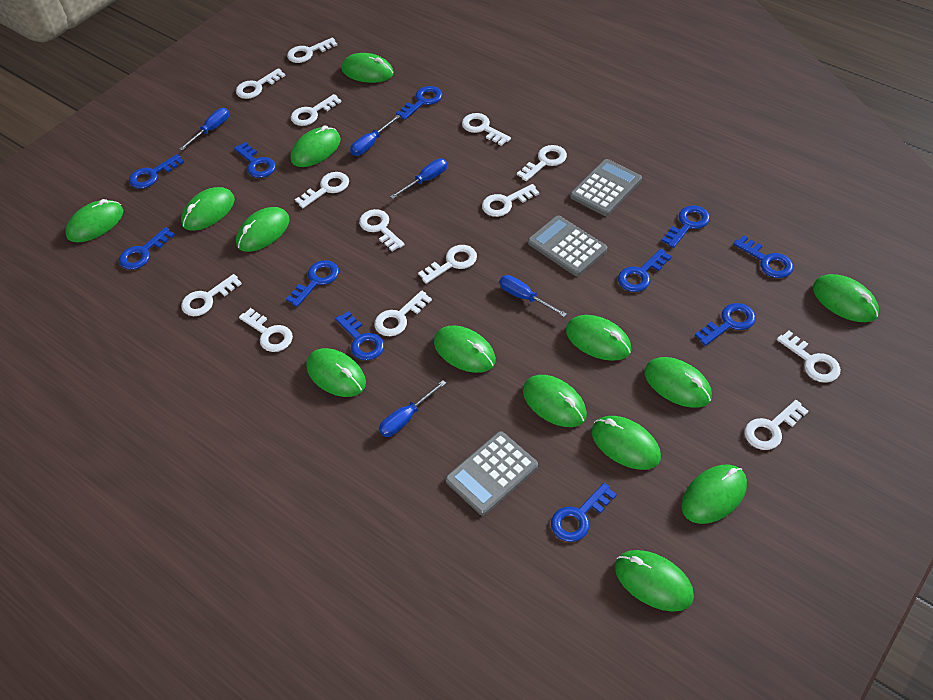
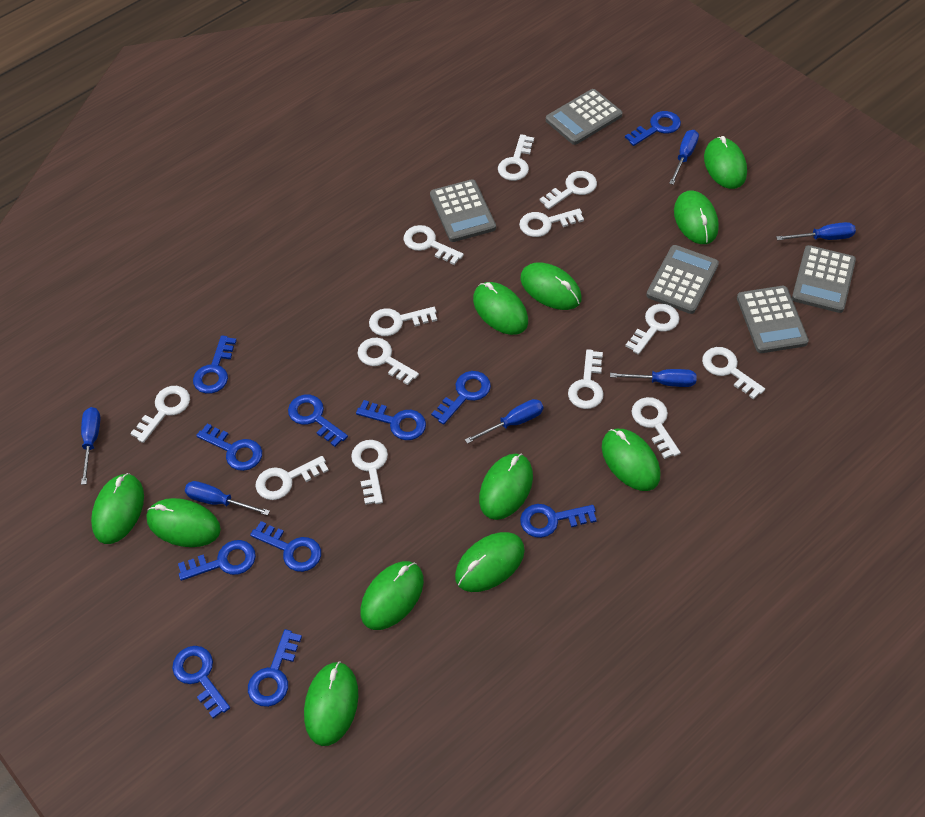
blue screwdriver: [180,108,229,151] [350,115,400,156] [379,380,446,437] [390,159,447,199] [499,275,567,317] = 5 -> [81,407,100,485] [185,481,270,516] [465,399,544,444] [610,369,697,387] [669,130,699,185] [776,222,856,240] = 6
green mouse: [65,199,123,242] [181,187,235,231] [236,207,290,252] [291,125,341,167] [307,348,366,397] [342,53,394,83] [434,325,496,373] [523,375,587,427] [566,315,631,361] [592,416,661,470] [615,550,694,612] [645,357,712,407] [681,464,747,524] [813,274,879,322] = 14 -> [91,473,144,544] [146,498,221,547] [304,661,358,746] [360,561,424,630] [455,532,525,592] [473,282,528,335] [479,454,533,520] [520,262,582,310] [602,429,660,491] [674,190,719,244] [704,136,747,189] = 11
grey calculator: [445,431,538,515] [528,216,607,276] [570,159,642,216] = 3 -> [430,179,496,242] [546,89,622,145] [646,245,719,314] [737,286,809,353] [792,245,856,313] = 5
white key: [181,274,242,316] [236,68,285,99] [239,308,293,352] [287,37,338,63] [291,94,341,126] [295,172,349,208] [359,209,405,251] [374,291,432,336] [418,245,477,284] [462,113,511,146] [482,184,539,217] [517,145,567,181] [745,400,808,450] [777,330,841,383] = 14 -> [130,386,190,443] [255,456,329,500] [351,440,388,505] [357,338,419,385] [369,307,437,336] [404,225,464,265] [498,134,534,181] [519,208,584,237] [539,171,597,209] [568,349,604,409] [625,304,680,355] [631,397,681,459] [702,347,765,399] = 13

